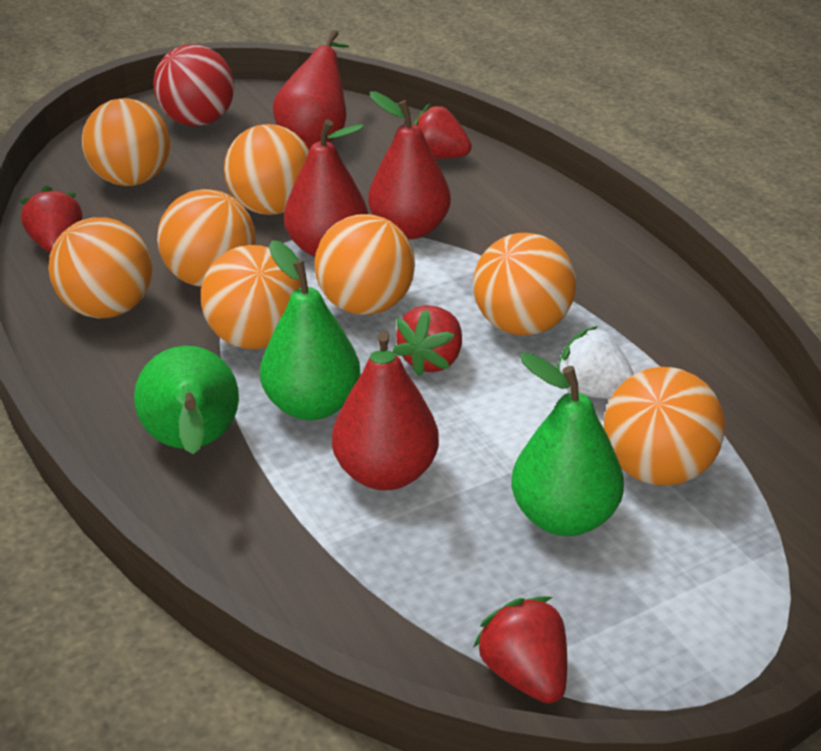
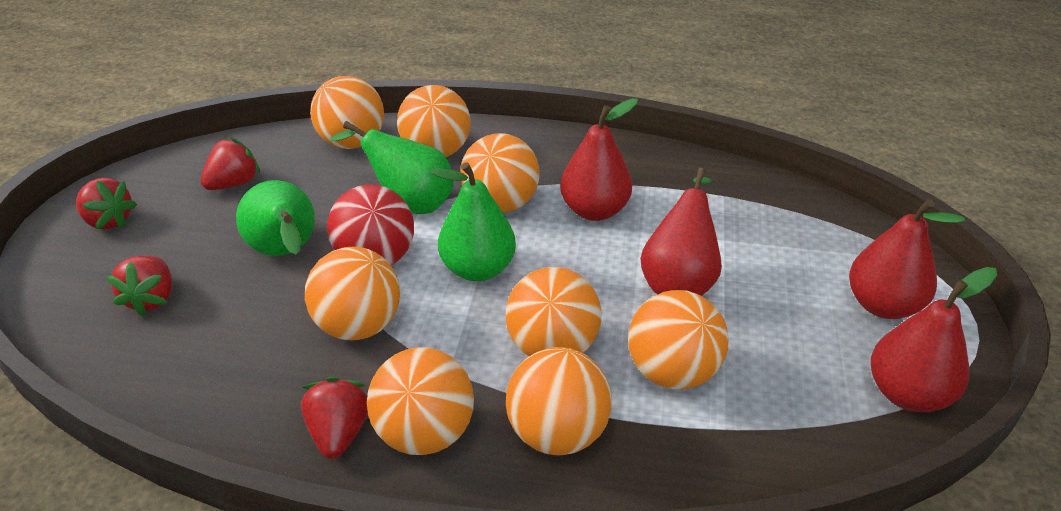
white strawberry: [557,326,634,399] = 1 -> none = 0

